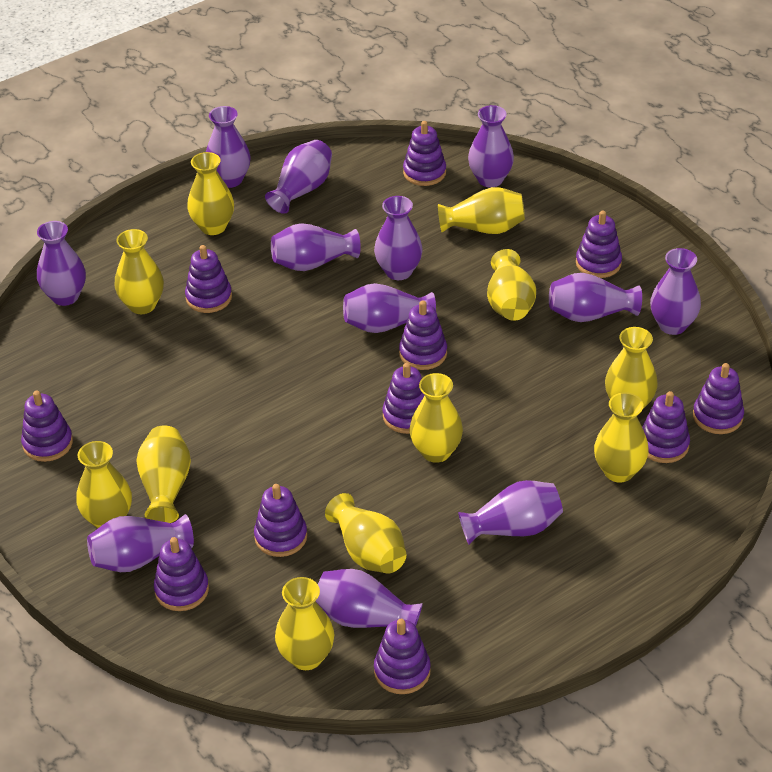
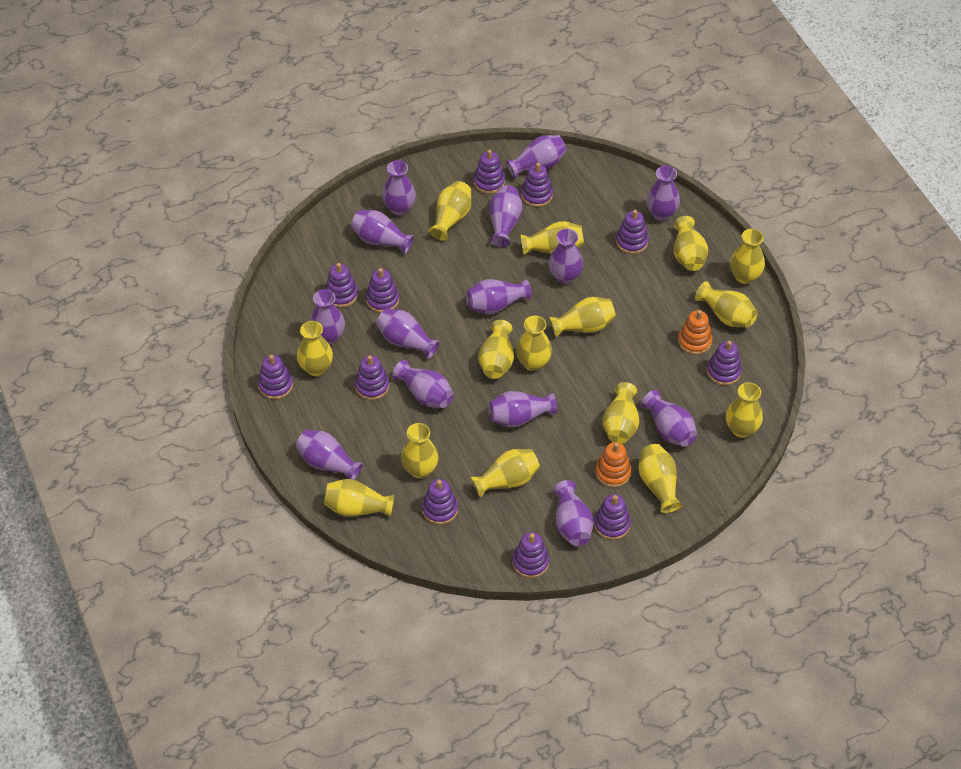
orange stacking toy: none = 0 -> [595,442,631,487] [678,310,712,355] = 2
purple vase: [37,221,86,306] [87,514,194,572] [206,106,250,188] [265,140,332,214] [271,223,361,271] [316,569,423,628] [343,283,436,333] [374,196,423,280] [458,480,563,544] [468,105,514,187] [549,273,642,322] [650,248,701,335] = 12 -> [296,429,363,480] [310,289,345,345] [351,210,414,254] [376,308,440,359] [382,160,416,216] [393,360,454,408] [466,279,532,314] [488,391,557,427] [489,185,523,247] [506,135,567,179] [548,229,583,284] [553,480,594,546] [641,390,697,447] [646,166,680,221] = 14
yellow vase: [76,441,132,529] [115,229,164,314] [136,425,191,523] [187,152,234,235] [275,577,334,670] [325,493,407,574] [409,373,463,463] [438,187,525,234] [487,249,536,321] [594,392,649,483] [605,327,658,408] = 11 -> [297,321,333,376] [324,479,395,517] [401,423,438,478] [428,181,471,241] [470,449,540,498] [478,320,514,379] [516,316,552,371] [521,221,584,255] [549,297,616,337] [603,382,639,444] [638,444,683,514] [674,216,708,271] [695,281,758,327] [726,382,763,438] [730,229,765,284] = 15

